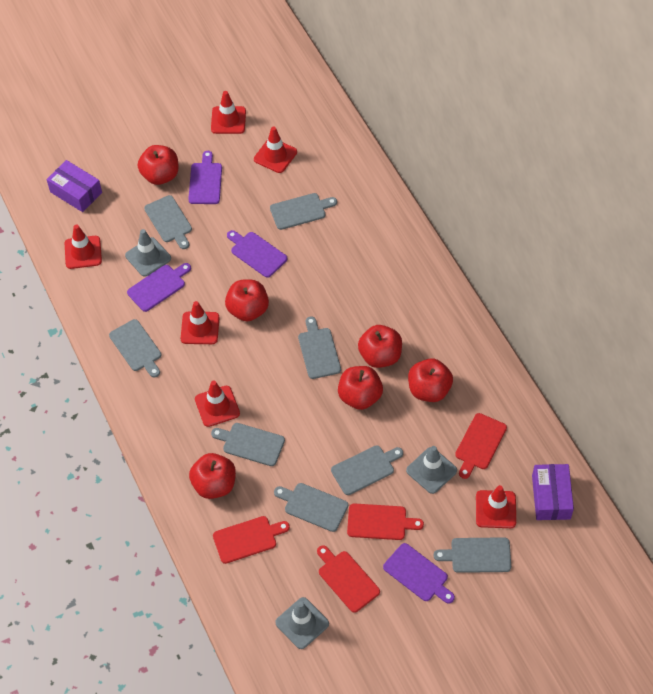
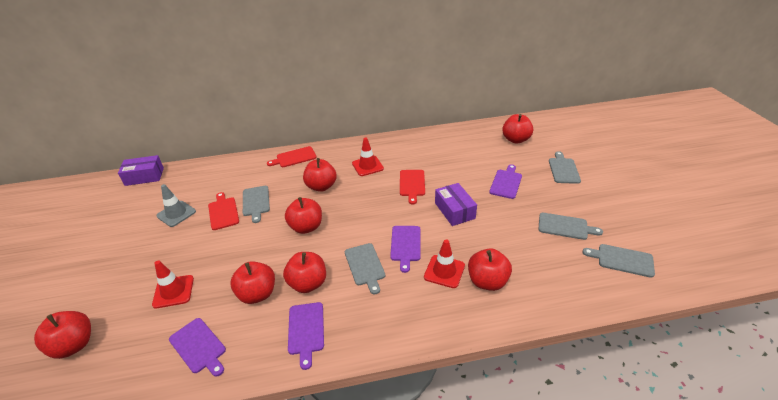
grey cutting board: [109,319,161,378] [144,195,192,249] [211,423,285,466] [270,193,337,230] [274,483,348,532] [298,316,341,379] [331,445,403,495] [434,537,511,573] = 8 -> [243,186,270,223] [345,243,385,295] [538,213,603,240] [549,151,581,184] [582,244,655,278] = 5
grey traffic cone: [125,229,171,277] [275,597,329,649] [406,446,457,494] = 3 -> [156,184,196,227] = 1
red apple: [138,145,179,185] [189,453,236,499] [225,280,269,321] [338,366,383,410] [358,325,402,368] [408,359,453,402] = 6 -> [34,311,91,359] [230,261,275,304] [283,252,326,293] [285,197,322,234] [303,158,337,192] [468,248,512,291] [502,114,533,144] = 7
red cutting board: [213,516,290,564] [317,545,380,613] [347,503,424,540] [455,413,507,479] = 4 -> [208,192,239,230] [267,146,317,167] [400,170,425,205] = 3
red traffic cone: [65,225,102,269] [181,301,220,344] [195,381,240,427] [211,91,246,134] [254,127,297,173] [476,485,516,528] = 6 -> [152,260,194,309] [352,137,384,176] [424,239,465,288] = 3

